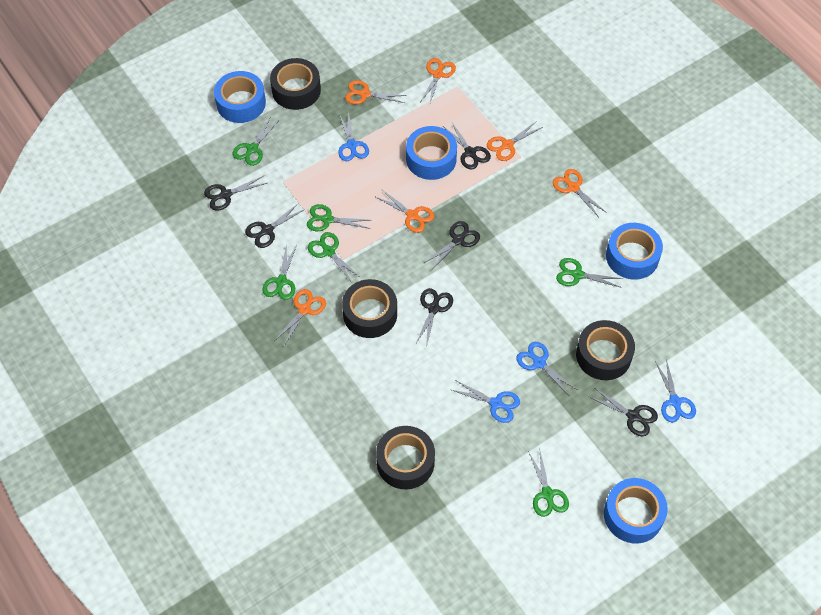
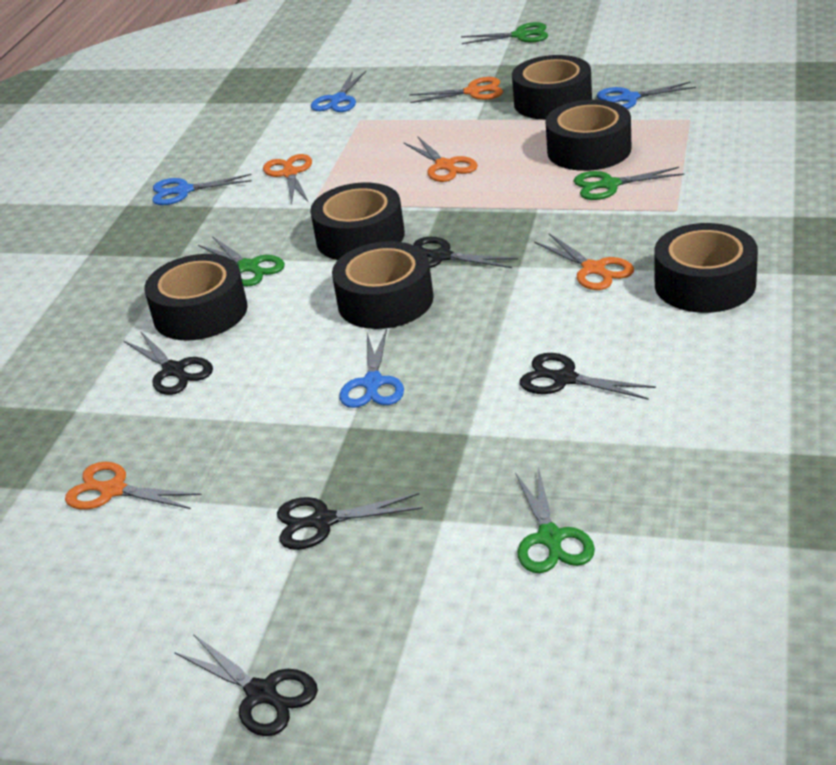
black scissors: [204,176,267,211] [245,203,305,248] [415,288,453,347] [424,221,480,269] [443,121,491,169] [589,388,658,436] = 6 -> [123,331,213,395] [174,634,318,736] [277,493,423,550] [413,237,518,268] [520,353,656,400] = 5
black tape: [270,58,321,110] [342,279,397,338] [376,426,435,489] [576,320,635,380] = 4 -> [144,254,248,340] [310,183,405,260] [332,241,434,329] [512,55,592,120] [545,100,631,171] [654,223,758,313] = 6
blue tape: [214,71,266,123] [406,126,457,180] [604,478,668,543] [606,223,663,280] = 4 -> none = 0
green scissors: [232,118,278,166] [262,244,297,300] [307,204,370,231] [308,232,361,283] [528,451,569,517] [556,258,622,288] = 6 -> [198,236,285,286] [461,22,548,44] [515,467,595,573] [574,167,684,200] = 4
orange scissors: [275,289,326,346] [345,80,407,104] [376,189,434,233] [420,58,456,106] [487,121,543,161] [553,169,607,217] = 6 -> [65,462,202,510] [263,154,312,205] [403,136,478,182] [409,77,503,103] [534,234,634,290] = 5

